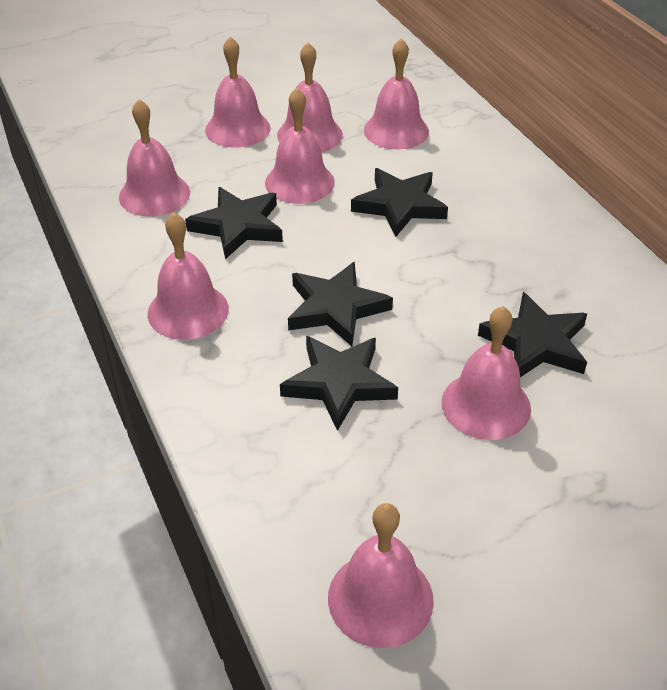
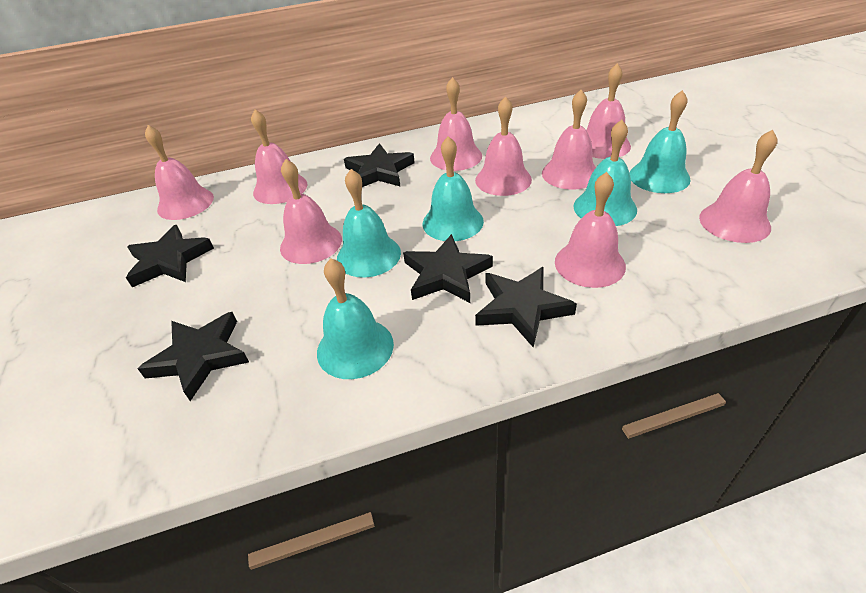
pink bell: [119,99,190,217] [148,212,229,340] [205,37,270,147] [265,88,335,204] [277,42,343,152] [328,503,434,648] [364,38,429,149] [442,306,531,440] = 8 -> [145,125,214,220] [251,110,307,204] [280,159,342,264] [430,77,482,171] [475,96,532,196] [542,90,596,190] [555,172,626,288] [586,63,631,159] [699,130,777,243] = 9
turquoise bell: none = 0 -> [317,258,394,379] [337,169,401,278] [423,136,484,241] [573,120,637,226] [629,90,691,193] = 5

